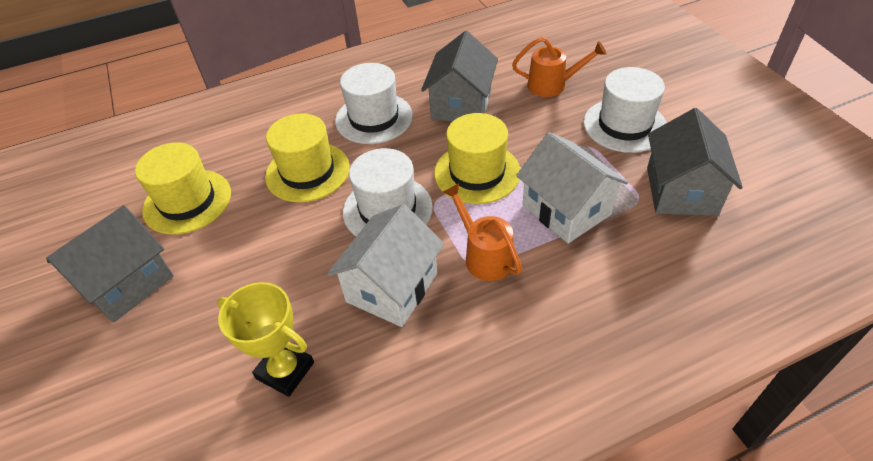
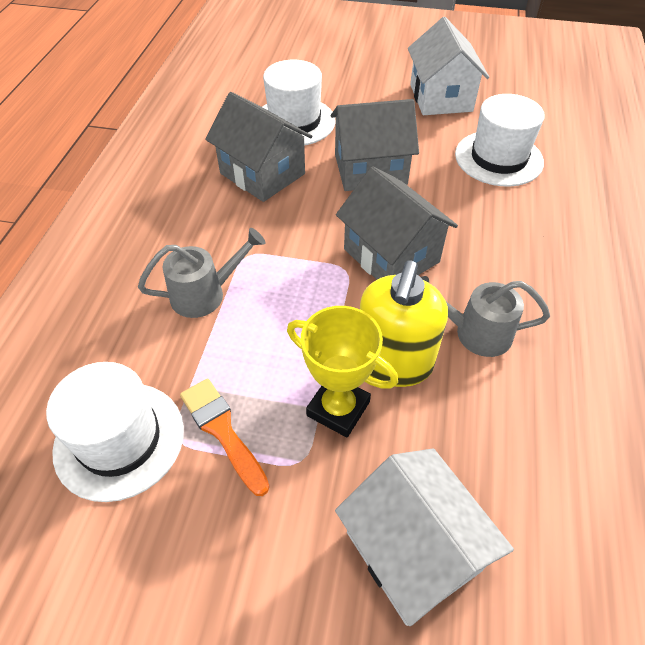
grey watering can: none = 0 -> [138,228,266,318] [421,276,550,357] = 2
orange brush: none = 0 -> [180,378,270,496] = 1
orange watering can: [443,183,522,281] [512,37,607,97] = 2 -> none = 0
yellow hat: [135,142,231,235] [265,113,350,202] [434,113,520,204] = 3 -> none = 0
yellow soap dispenser: none = 0 -> [360,261,448,387] = 1

